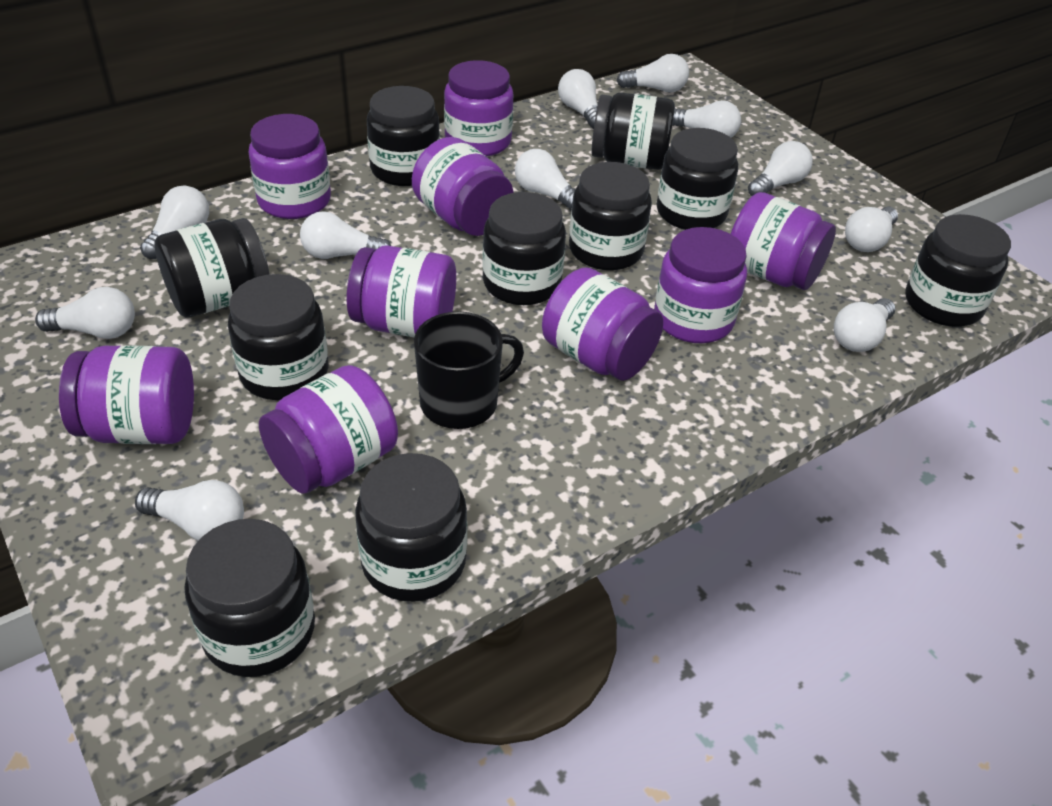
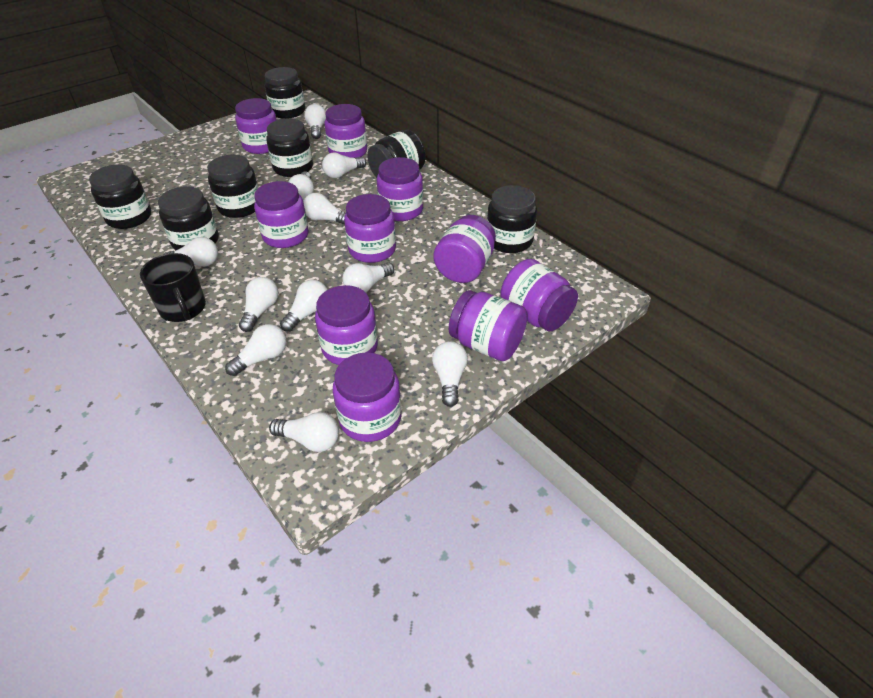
black jar: [154,218,270,318] [184,519,315,677] [228,274,328,400] [355,453,467,602] [367,86,440,186] [482,192,566,305] [569,162,652,270] [592,93,675,170] [657,128,738,230] [905,214,1011,327] = 10 -> [89,165,151,229] [158,186,219,250] [208,155,258,218] [264,67,305,119] [267,118,313,177] [367,129,425,178] [487,185,537,253] = 7
purple jar: [59,345,194,444] [249,114,331,219] [259,365,398,494] [347,245,456,337] [412,137,513,236] [444,60,514,156] [542,267,663,381] [654,227,747,343] [731,192,836,290] = 9 -> [235,98,277,154] [254,181,308,248] [315,285,378,365] [324,104,367,158] [333,352,402,442] [344,194,396,263] [377,157,423,221] [433,215,496,283] [449,290,528,361] [500,259,578,331] = 10

